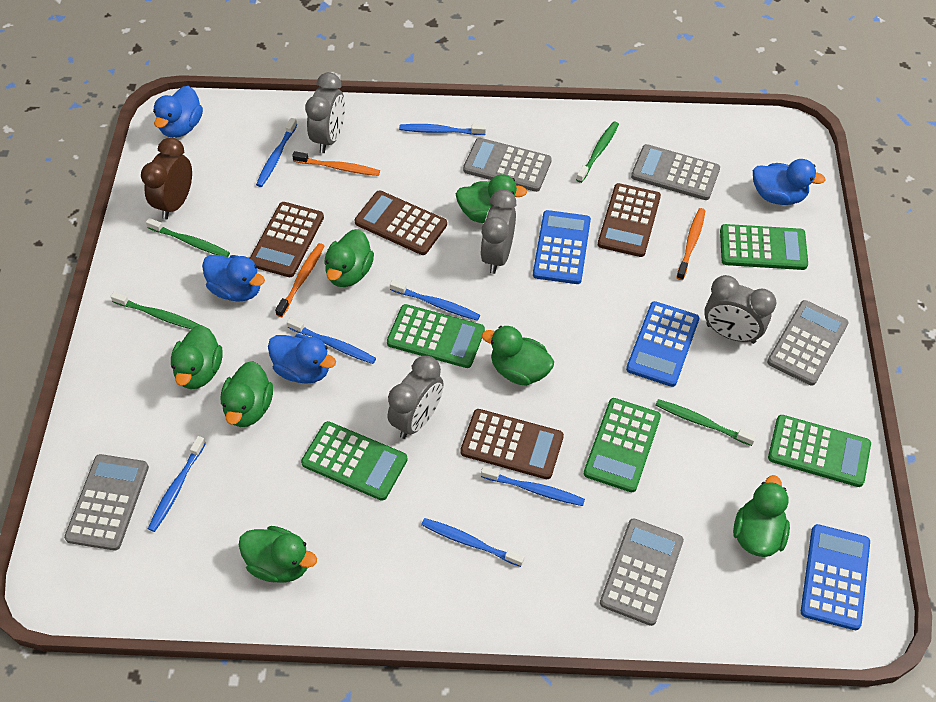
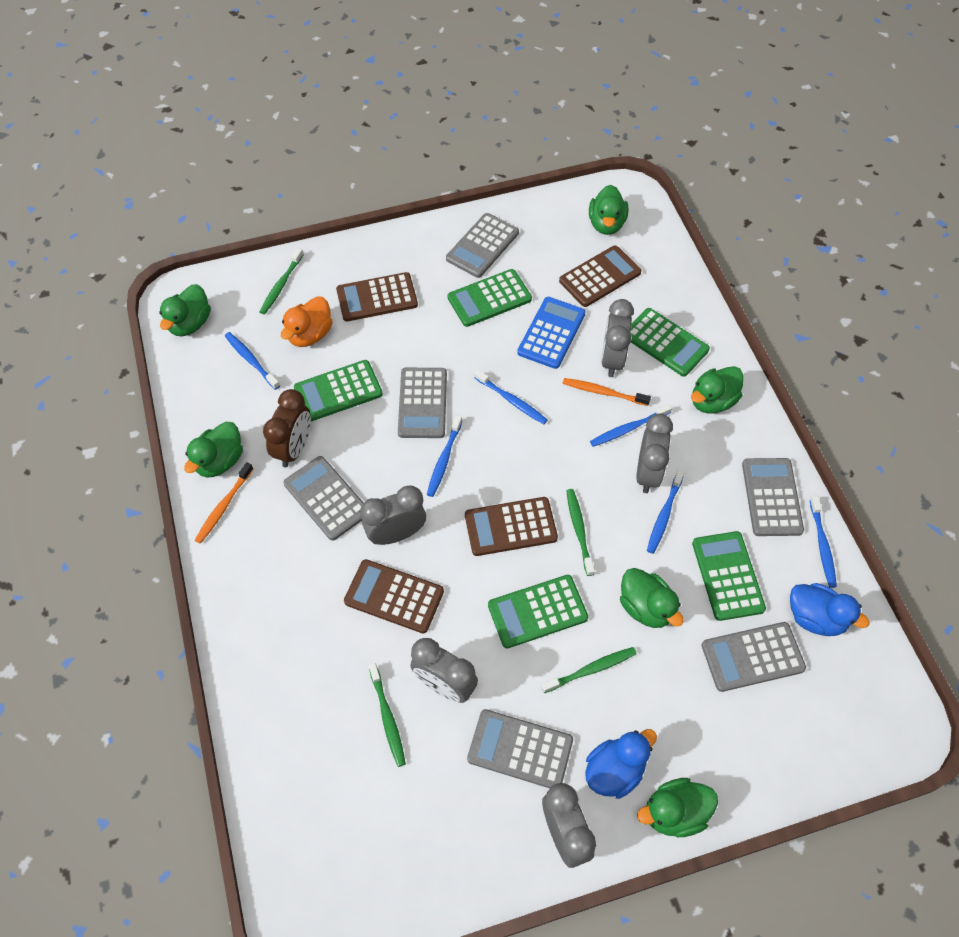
blue calculator: [533,210,591,284] [626,301,699,387] [801,524,870,630] = 3 -> [517,297,586,369] = 1
blue duck: [153,86,203,138] [202,255,265,302] [268,334,336,384] [753,159,826,205] = 4 -> [585,729,657,799] [790,583,869,636] = 2
blue toothbrush: [148,436,206,532] [256,118,297,187] [287,318,376,364] [390,280,480,321] [399,124,486,135] [421,518,524,567] [481,466,585,506] = 7 -> [225,332,280,390] [427,415,462,497] [474,370,547,424] [590,404,672,447] [647,470,685,554] [810,496,837,588] = 6
green duck: [171,325,223,389] [221,361,273,427] [239,526,317,583] [324,229,374,287] [456,174,527,223] [482,326,554,386] [733,475,790,557] = 7 -> [159,284,211,336] [184,422,243,478] [589,185,628,235] [620,568,684,628] [637,778,718,837] [691,366,744,414] = 6
grey calculator: [64,454,149,550] [463,138,552,192] [600,518,684,626] [631,144,720,200] [767,300,849,386] = 5 -> [283,456,364,541] [398,368,447,438] [446,213,519,278] [467,709,573,788] [702,622,806,692] [742,458,804,536] = 6
grey clock: [305,72,345,153] [388,356,444,439] [480,189,516,274] [704,275,776,344] = 4 -> [360,486,426,545] [410,638,478,703] [542,783,596,868] [601,299,634,377] [636,414,673,493] = 5
orange duck: none = 0 -> [281,296,333,347] = 1
orange toothbrush: [275,243,324,317] [292,151,380,176] [676,208,705,280] = 3 -> [195,462,253,544] [562,378,651,406] = 2

